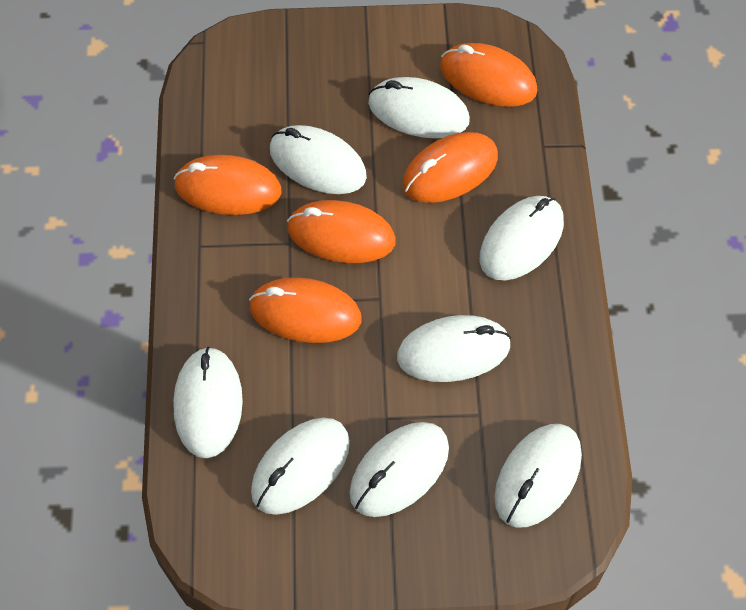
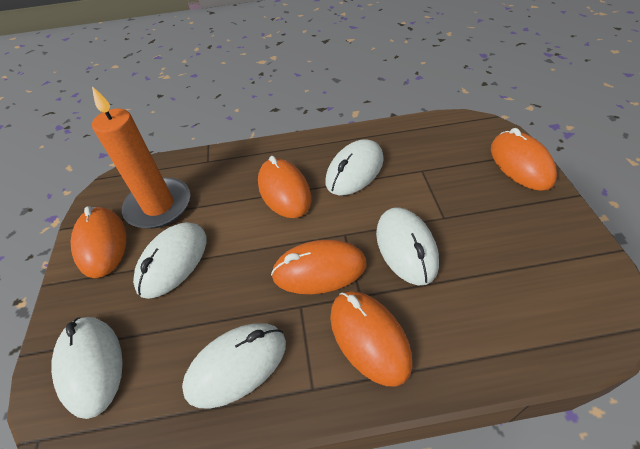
orange candle: none = 0 -> [92,86,190,229] = 1
white mouse: [173,347,243,458] [251,418,350,515] [270,125,367,194] [349,422,449,517] [368,77,470,138] [397,315,511,382] [480,196,564,280] [494,424,582,528] = 8 -> [51,317,123,419] [133,222,207,299] [182,323,286,409] [325,139,384,195] [376,207,439,285] = 5

